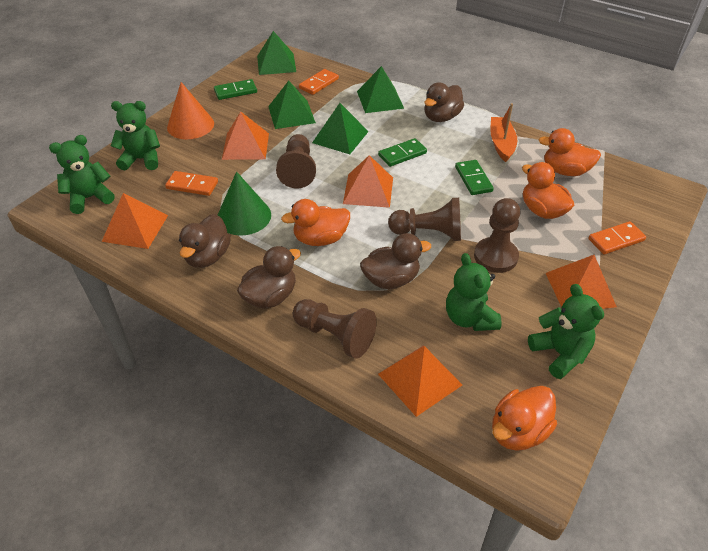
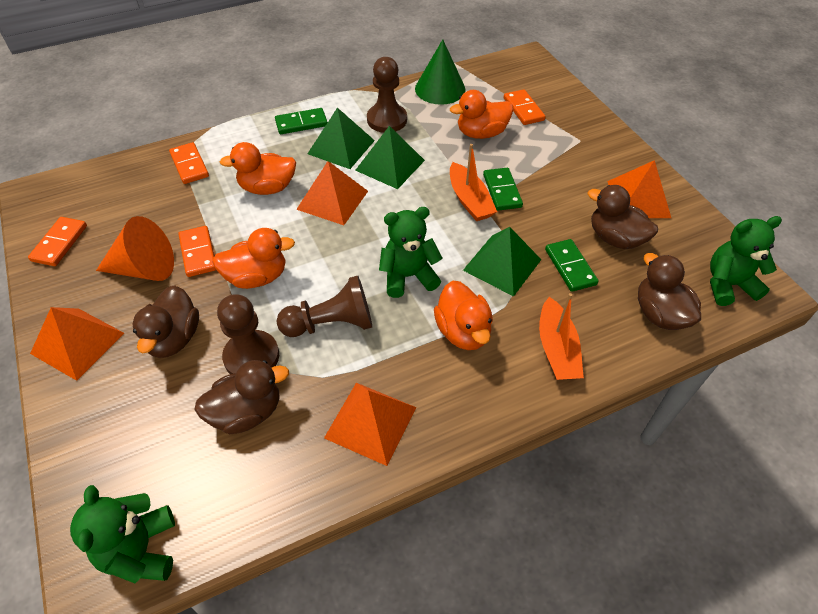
brown pawn: [276,134,316,188] [293,299,377,359] [388,198,461,241] [474,198,521,273] = 4 -> [217,294,279,374] [277,276,372,337] [367,57,407,133] = 3
green pyramid: [257,31,296,75] [268,81,316,129] [312,103,369,154] [357,66,404,113] = 4 -> [308,108,375,169] [355,126,425,189] [463,227,541,296] = 3
green teddy bear: [49,135,115,214] [111,101,160,171] [446,253,502,331] [528,284,604,379] = 4 -> [70,485,175,583] [379,207,443,298] [710,216,782,306] = 3
orange boat: [490,103,517,162] = 1 -> [450,144,497,221] [539,293,584,380] = 2
orange domino: [165,171,218,196] [299,69,339,95] [588,221,646,254] = 3 -> [28,217,87,266] [169,142,209,184] [178,226,216,277] [504,89,546,125] = 4
orange pyramid: [102,193,168,249] [222,111,269,160] [343,155,393,208] [378,345,462,417] [546,255,617,309] = 5 -> [30,307,124,381] [296,161,368,225] [324,383,417,466] [607,160,671,218] = 4

